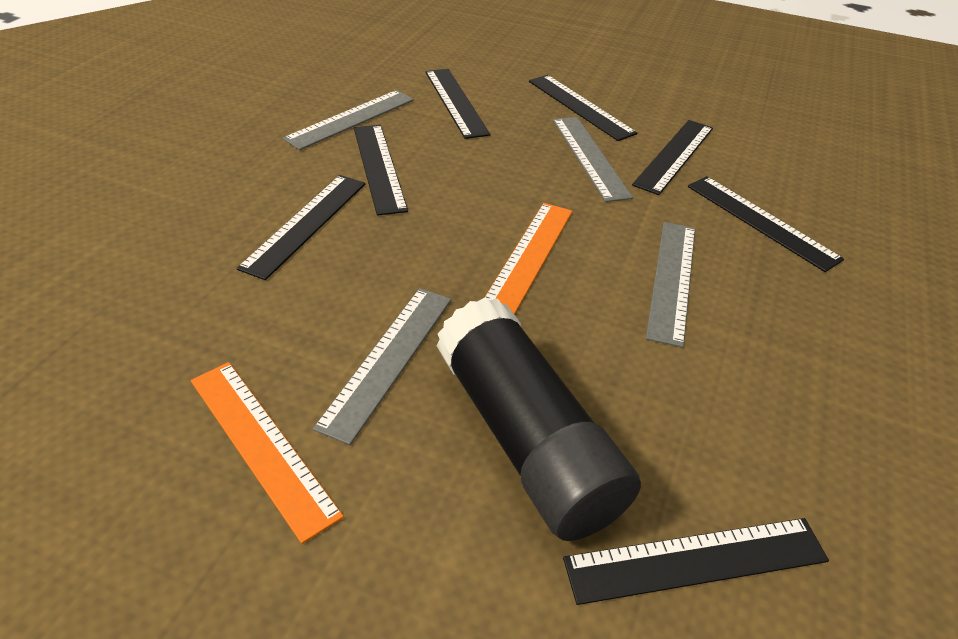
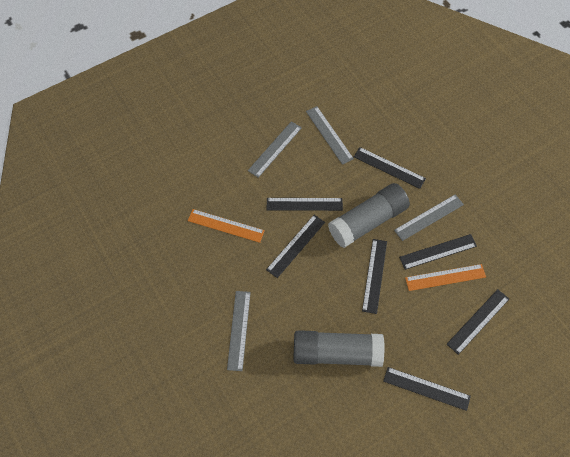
black glue stick: [436,297,641,541] = 1 -> none = 0
grey glue stick: none = 0 -> [293,330,385,367] [328,183,410,248] = 2

